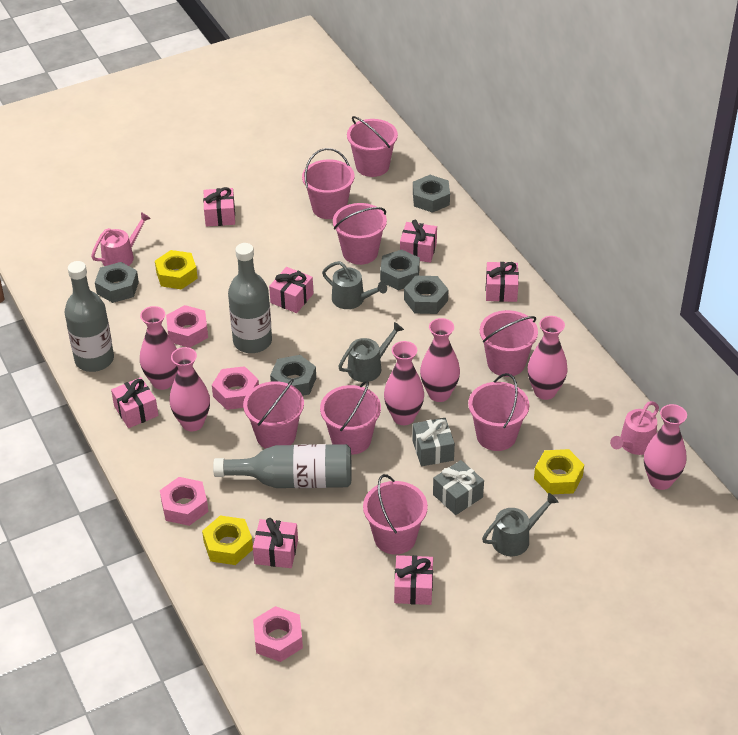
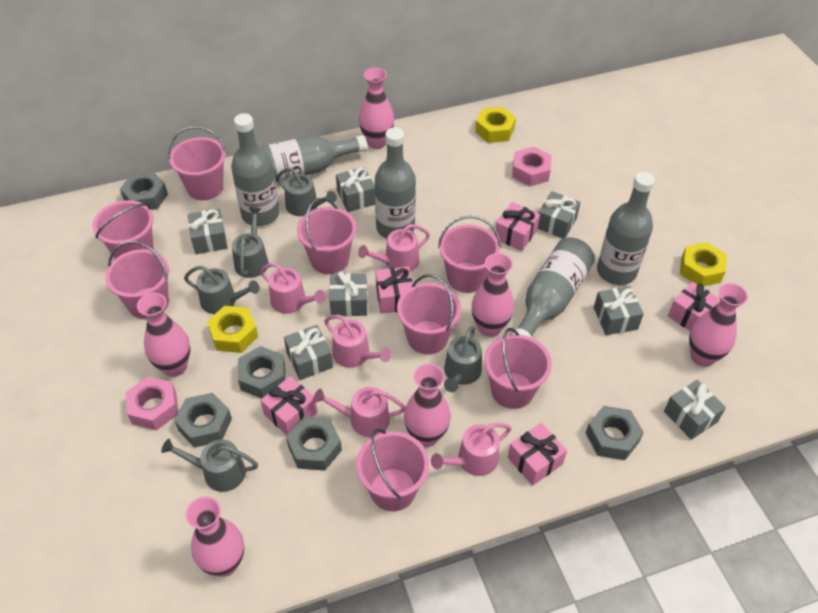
grey bottle: [65,261,114,372] [213,444,352,488] [228,243,272,353] = 3 -> [231,113,280,226] [261,135,367,182] [375,127,416,239] [512,237,595,337] [597,172,655,285] = 5
grey gift: [412,418,455,466] [433,460,484,515] = 2 -> [188,209,228,254] [284,325,333,380] [329,271,368,317] [336,167,375,212] [538,191,581,239] [594,286,644,335] [664,380,726,440] = 7
grey watering can: [322,261,387,309] [338,322,404,382] [482,493,558,556] = 3 -> [161,439,258,492] [184,265,260,314] [232,207,269,278] [276,168,337,216] [444,326,482,392] = 5
pink gift: [111,377,159,428] [203,187,235,227] [253,518,298,568] [269,267,314,313] [394,555,433,605] [400,220,437,263] [486,262,519,302] = 7 -> [261,376,317,435] [375,267,413,314] [495,202,540,251] [508,423,567,486] [668,282,720,331] = 5
pink nut: [160,477,209,526] [166,305,208,348] [212,366,259,410] [253,606,303,662] = 4 -> [126,377,178,430] [512,147,552,187] = 2
pink watering can: [91,212,151,266] [610,401,659,455] = 2 -> [260,263,326,314] [313,387,406,437] [324,315,391,368] [358,224,430,272] [431,423,511,476] = 5

